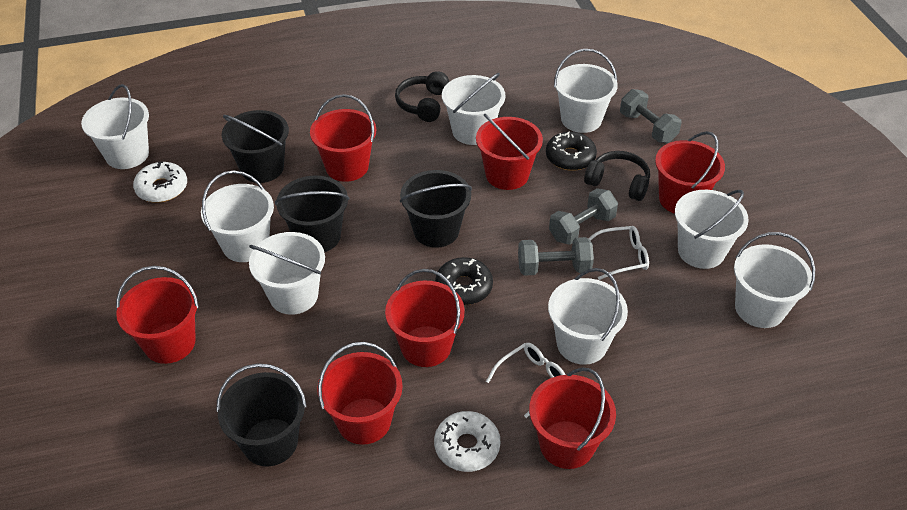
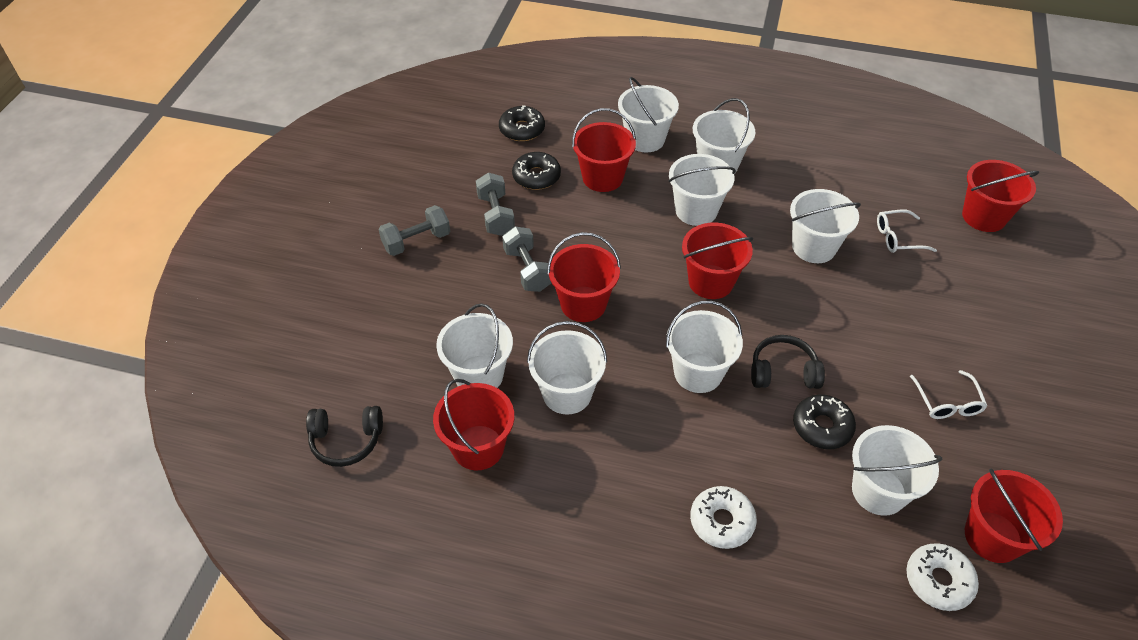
black bucket: [216,363,307,466] [222,110,289,183] [275,176,349,252] [400,170,472,248] = 4 -> none = 0
black donut: [435,257,493,305] [546,131,597,171] = 2 -> [499,106,545,141] [512,152,561,190] [793,395,856,449] = 3
red bucket: [116,266,199,364] [310,94,376,182] [317,342,403,445] [385,269,465,367] [476,114,543,190] [529,367,616,469] [655,131,725,214] = 7 -> [433,379,514,470] [547,232,621,322] [572,108,636,192] [682,223,753,299] [962,160,1039,232] [965,469,1063,563] = 6

